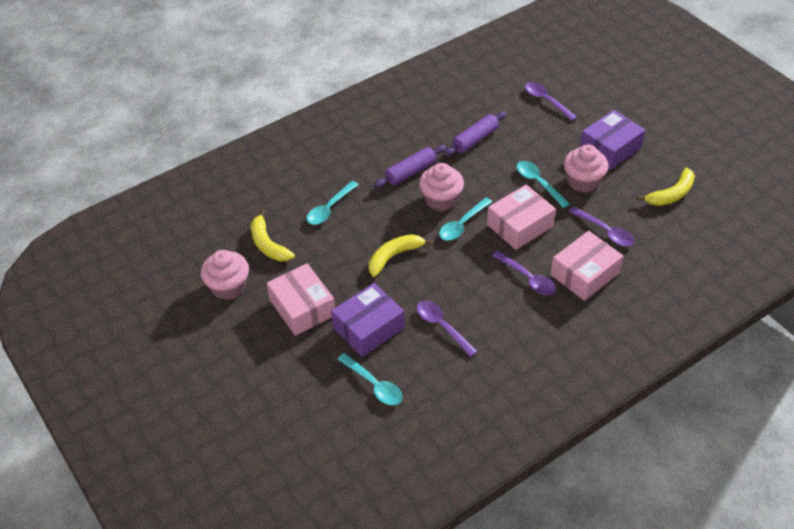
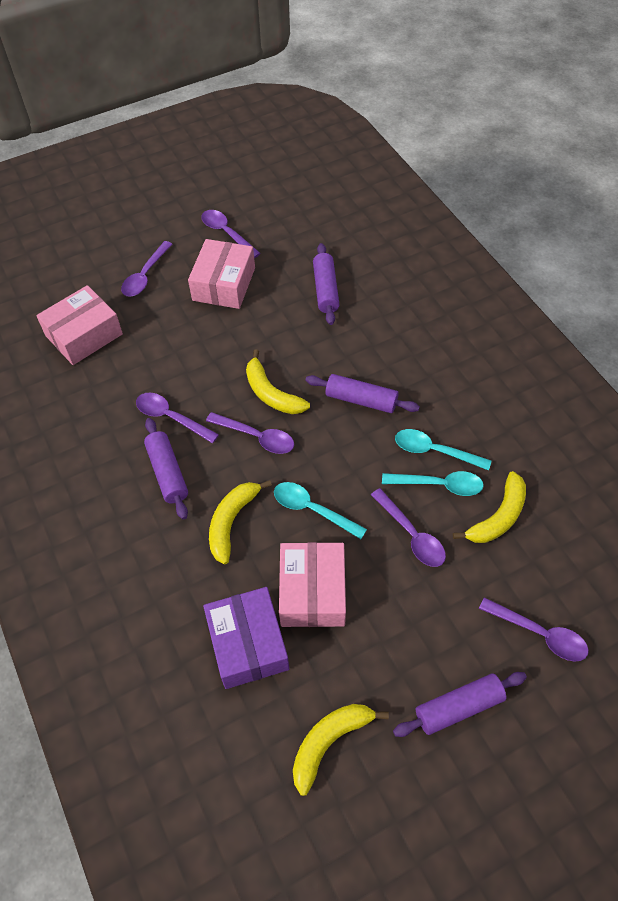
pink cupcake: [201,250,249,300] [419,163,464,211] [564,145,608,192] = 3 -> none = 0
purple box: [331,283,405,357] [580,110,645,170] = 2 -> [203,587,289,689] = 1
purple rolling pin: [374,145,446,188] [444,111,506,156] = 2 -> [144,418,188,520] [305,374,420,413] [313,243,340,325] [393,672,527,737] = 4
purple spoon: [417,300,478,357] [492,251,556,296] [525,82,577,121] [568,206,634,246] = 4 -> [121,241,173,297] [136,393,219,443] [201,210,261,258] [206,412,294,454] [371,488,446,567] [479,597,589,662] = 6
turquoise spoon: [307,181,359,225] [338,353,403,405] [439,198,492,241] [517,161,570,208] = 4 -> [274,482,367,539] [382,471,484,496] [395,429,491,471] = 3
yellow banana: [251,209,295,261] [369,234,434,277] [636,168,695,206] = 3 -> [209,480,272,564] [246,350,310,414] [293,704,389,796] [453,471,526,543] = 4

